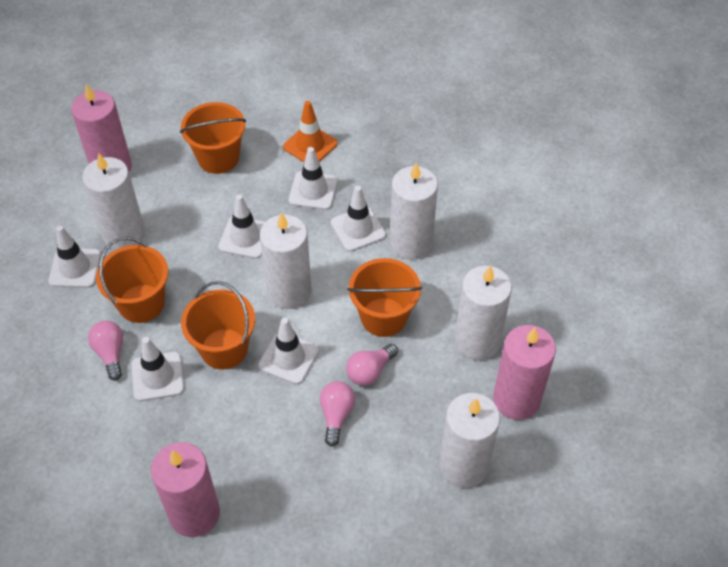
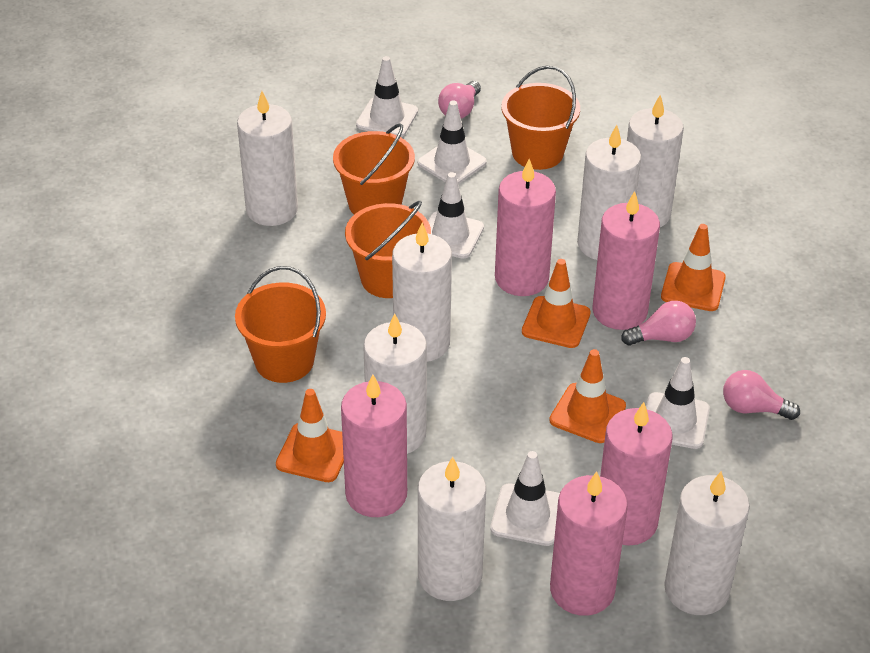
orange traffic cone: [283,101,338,162] = 1 -> [276,389,344,482] [522,259,591,348] [549,349,626,443] [661,224,726,311] = 4
pink candle: [71,84,132,172] [151,442,220,537] [493,325,556,420] = 3 -> [341,374,407,517] [495,159,556,296] [550,471,628,616] [592,191,660,330] [600,402,673,545] = 5
white candle: [82,153,145,250] [260,213,312,309] [390,162,438,260] [440,393,500,488] [455,265,512,360] = 5 -> [237,91,298,226] [363,313,427,454] [392,223,452,362] [418,457,486,601] [577,125,641,260] [627,95,684,227] [664,471,750,615] = 7
white traffic cone: [48,226,101,288] [131,337,184,401] [218,194,265,259] [258,318,319,384] [289,147,338,210] [331,186,386,252] = 6 -> [356,56,418,137] [418,100,487,184] [428,172,484,259] [490,451,560,546] [646,357,710,449] = 5

